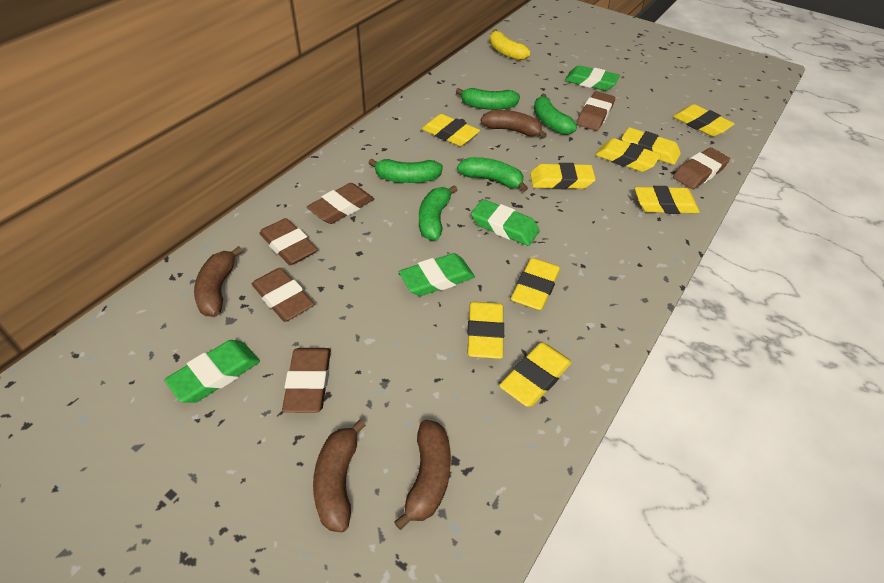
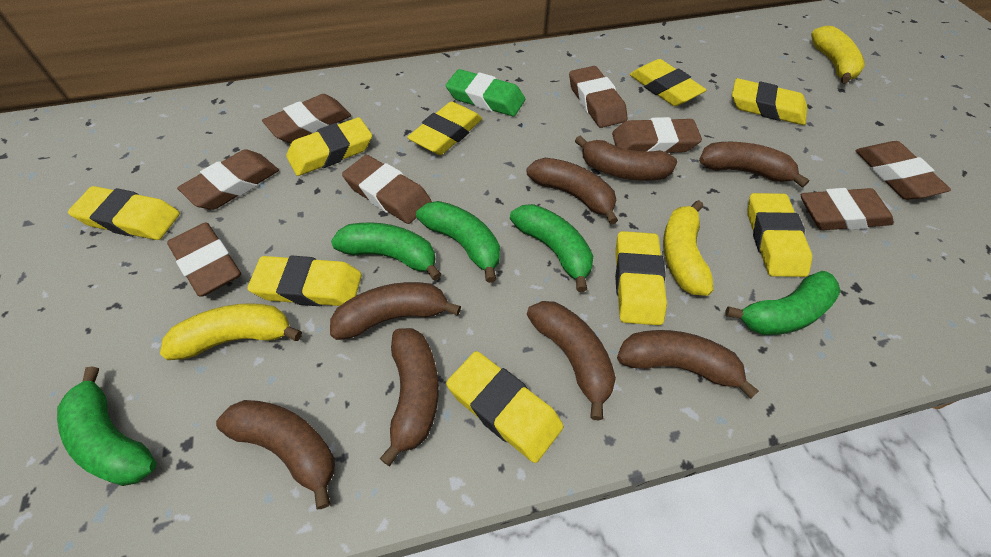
brown banana: [194,246,243,316] [313,419,366,533] [394,420,451,530] [480,110,547,139] = 4 -> [216,400,335,509] [330,282,461,340] [380,328,439,466] [527,158,618,225] [527,301,616,420] [575,135,677,181] [617,330,759,398] [699,142,809,188] = 8
brown eraser: [252,268,314,322] [259,218,318,265] [282,348,331,413] [307,183,374,224] [577,91,615,131] [673,148,730,189] = 6 -> [167,223,241,297] [177,149,279,210] [262,94,351,143] [342,155,432,224] [569,66,628,128] [612,117,702,153] [801,188,894,230] [855,141,951,199] = 8
green eraser: [164,340,260,403] [399,253,475,296] [471,199,540,246] [565,65,620,91] = 4 -> [446,69,525,116] = 1
yellow banana: [489,29,531,61] = 1 -> [160,303,302,360] [663,200,714,296] [811,26,865,84] = 3

